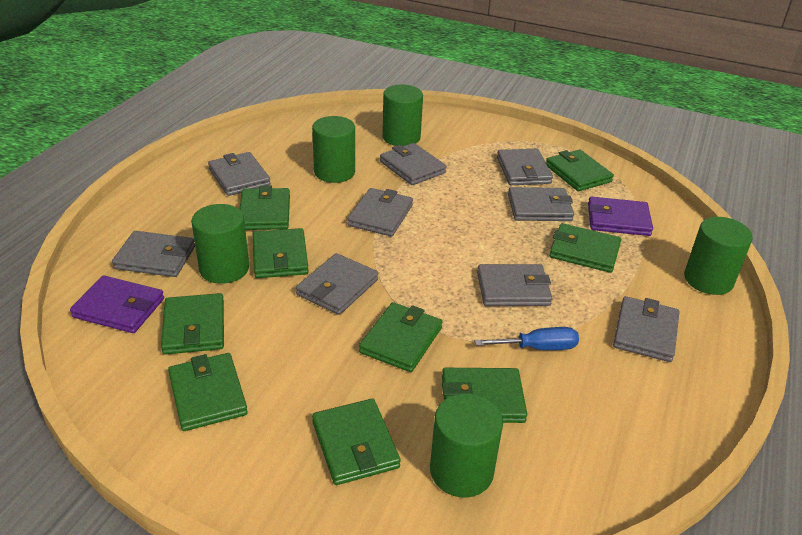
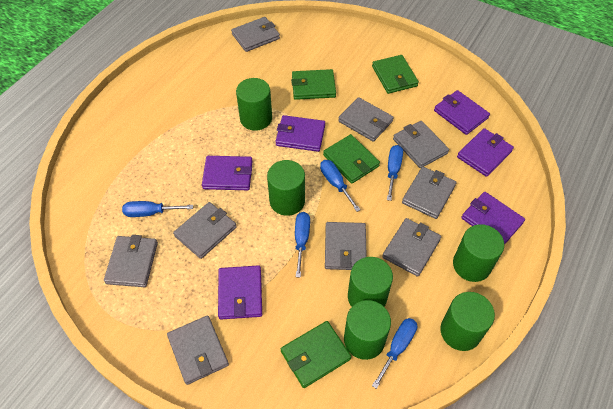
blue screwdriver: [475,327,579,350] = 1 -> [122,201,193,217] [295,212,310,278] [320,160,361,212] [372,318,417,389] [387,145,403,201] = 5
green cylinder: [191,204,249,284] [312,116,355,183] [382,85,423,146] [430,393,503,498] [684,217,753,295] = 5 -> [236,78,272,131] [267,160,305,216] [344,300,391,360] [348,257,393,307] [440,292,495,351] [453,224,504,282] = 6
green wallet: [161,293,224,355] [168,353,248,431] [240,186,290,230] [253,228,309,278] [312,399,401,485] [359,302,442,372] [442,368,527,423] [546,149,614,191] [549,223,621,273] = 9 -> [281,321,351,388] [291,69,336,100] [323,134,380,184] [372,55,419,94] = 4
purple wallet: [70,276,164,333] [588,196,653,236] = 2 -> [202,156,253,190] [218,265,262,319] [276,115,325,152] [434,90,490,135] [457,128,514,177] [461,192,525,245] = 6

